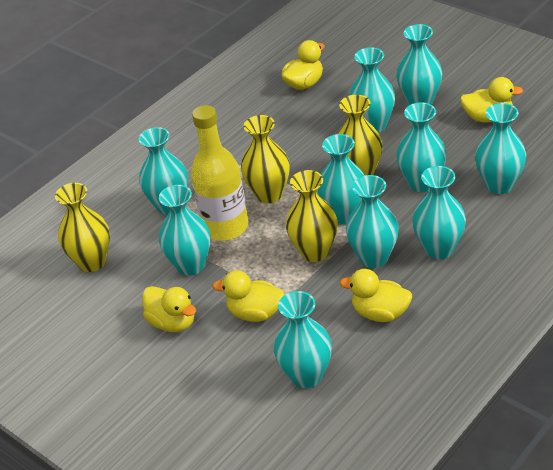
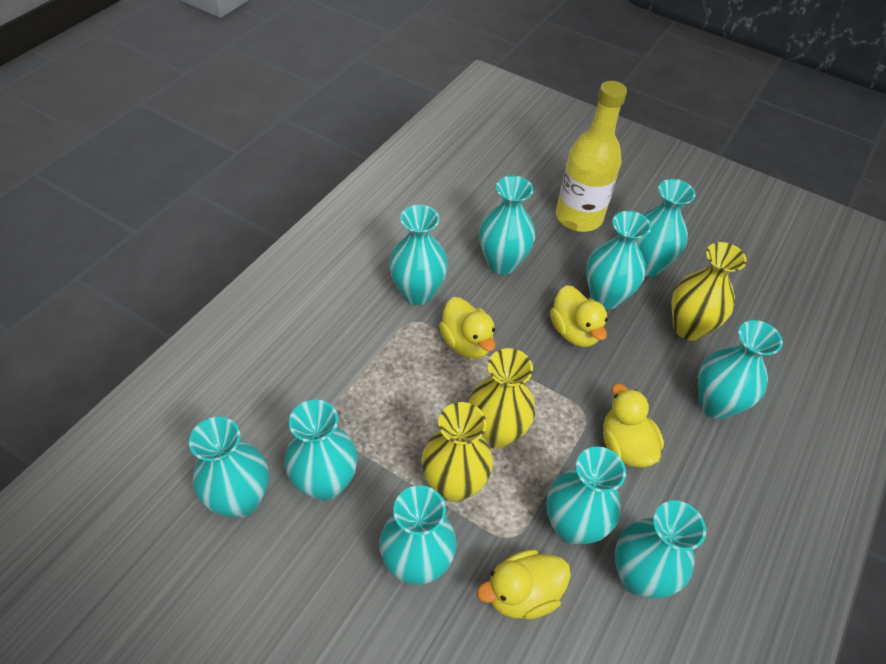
yellow duck: [142,286,196,332] [212,270,284,322] [281,40,325,90] [340,269,412,322] [460,77,523,123] = 5 -> [439,297,496,359] [477,549,571,619] [550,285,608,347] [603,384,664,467] = 4
yellow vase: [55,183,110,272] [241,115,290,203] [286,170,338,262] [338,95,383,176] = 4 -> [422,402,493,502] [468,348,536,449] [671,242,747,341] = 3

